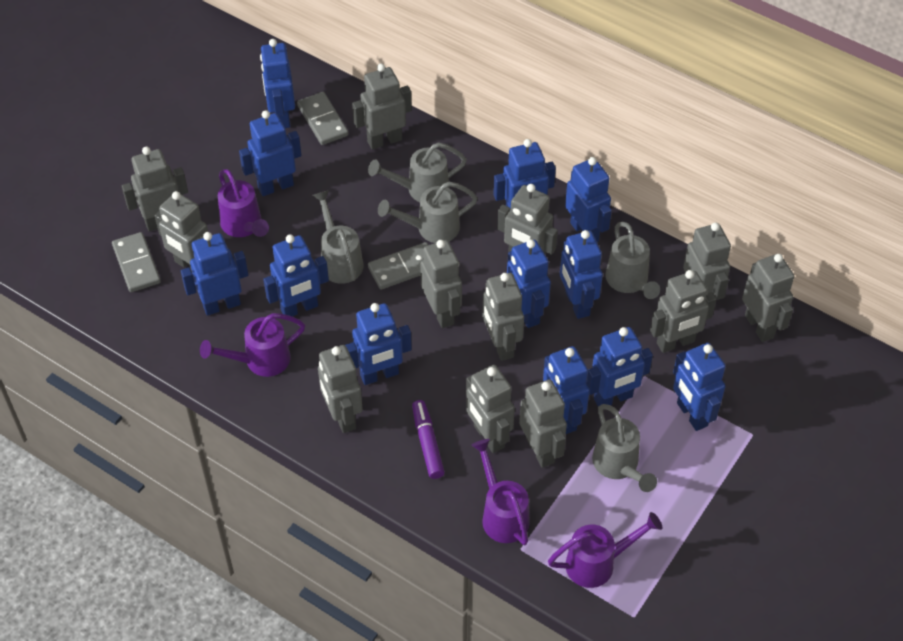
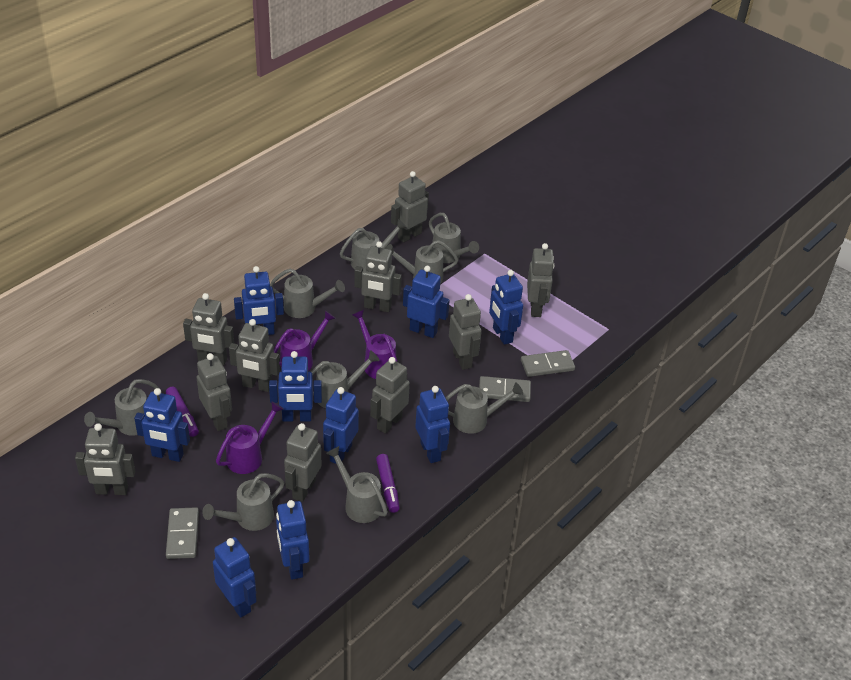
blue robot: [181,232,249,316] [239,110,302,196] [260,39,295,128] [263,234,329,316] [345,303,412,385] [493,139,556,210] [507,239,551,328] [543,346,590,434] [560,230,603,319] [565,157,612,242] [586,327,653,407] [673,343,726,431] = 12 -> [134,388,190,462] [213,537,257,618] [234,266,284,335] [269,351,322,422] [276,500,310,580] [323,387,359,464] [403,266,450,338] [415,386,450,463] [489,270,523,345] = 9
grey robot: [122,147,188,232] [155,191,208,271] [318,345,363,433] [352,64,412,150] [420,240,462,328] [466,365,515,453] [482,273,524,361] [497,184,558,255] [519,379,567,468] [650,270,717,353] [683,223,731,300] [742,254,794,342] = 12 -> [75,423,135,495] [183,293,234,365] [197,353,232,431] [229,319,280,392] [284,423,321,502] [354,241,402,312] [370,357,410,434] [391,171,429,242] [449,294,482,370] [527,243,554,317] = 10
grey watering can: [313,190,363,284] [368,142,467,202] [378,182,477,243] [592,404,657,492] [606,222,660,299] = 5 -> [84,379,159,436] [202,473,285,531] [270,268,345,318] [311,350,380,408] [326,446,388,523] [340,219,407,270] [385,240,458,284] [429,213,479,263] [446,382,523,434] = 9
purple marker: [412,400,445,479] = 1 -> [166,386,199,437] [376,454,400,513] = 2
purple watering can: [200,313,305,377] [218,169,269,237] [471,439,530,545] [548,512,662,588] = 4 -> [216,401,283,474] [274,311,336,371] [352,310,397,379] = 3

